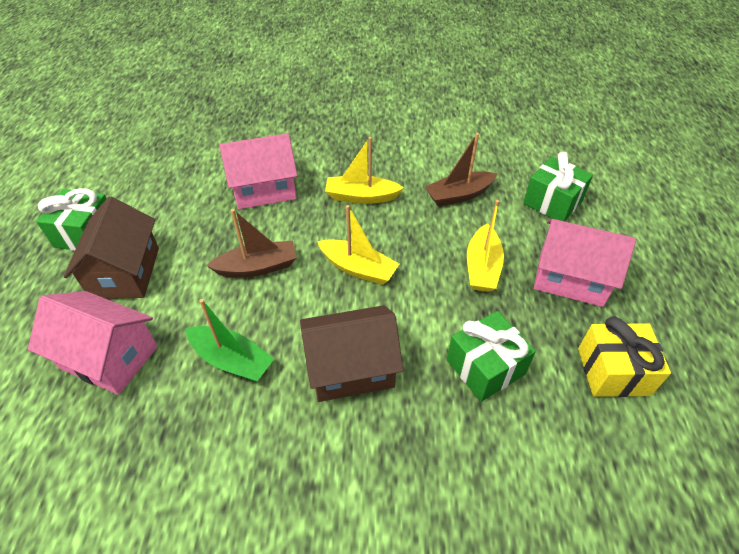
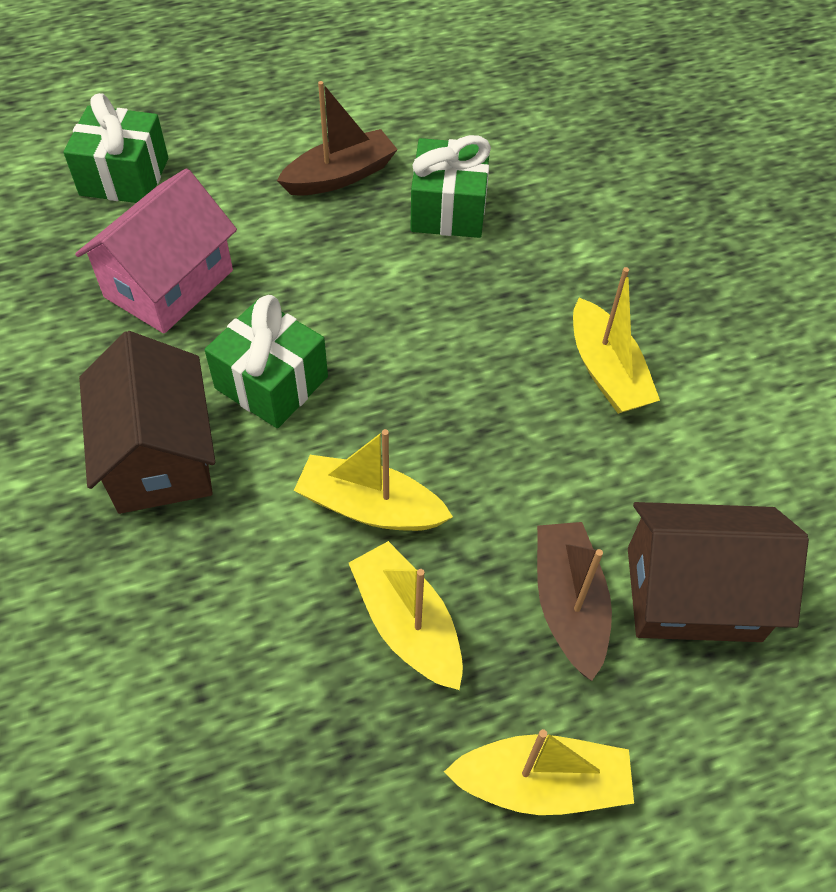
green boat: [186,299,274,382] = 1 -> none = 0
pink house: [28,291,158,395] [219,133,298,209] [534,219,636,307] = 3 -> [75,168,237,334] = 1
yellow boat: [317,205,399,285] [325,137,404,204] [467,200,504,292] = 3 -> [294,429,453,531] [349,541,463,690] [444,729,634,815] [573,267,660,414] = 4
yellow gift: [578,316,671,397] = 1 -> none = 0

